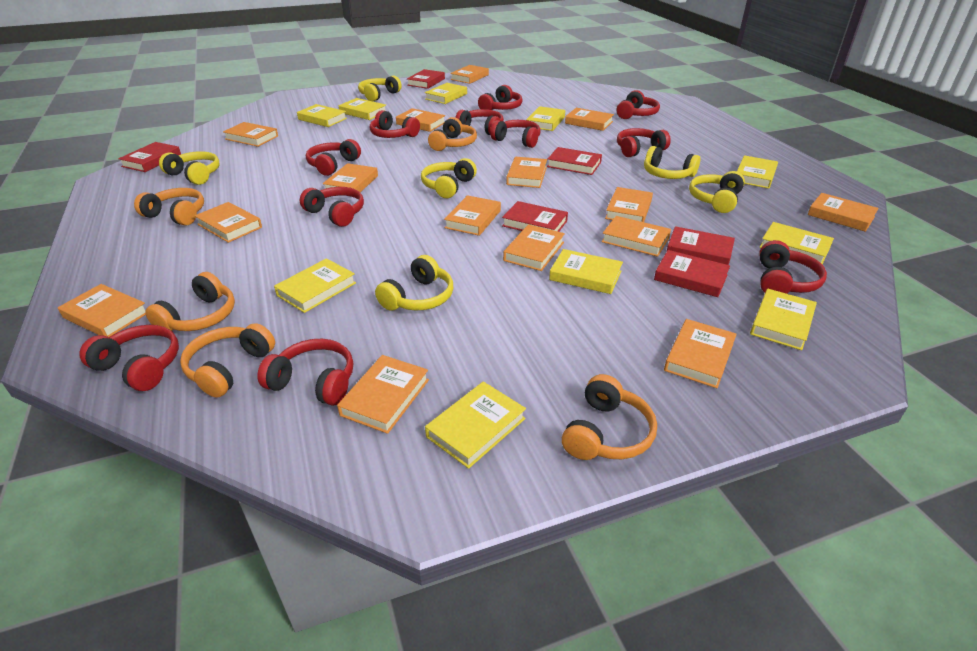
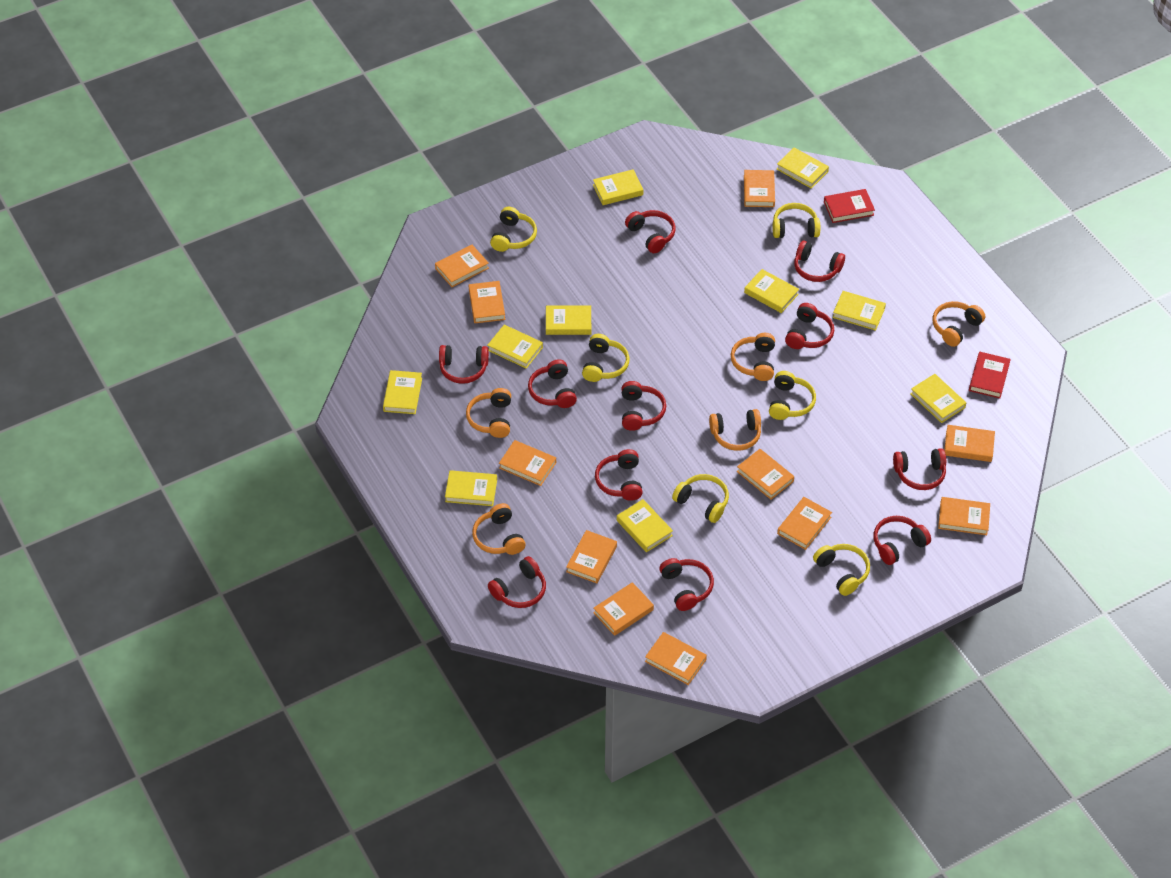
orange book: [58,284,146,337] [194,202,262,243] [223,122,278,147] [323,163,378,192] [337,355,429,434] [396,108,445,132] [444,195,501,236] [450,65,489,84] [503,224,565,271] [506,157,547,188] [565,108,614,131] [602,216,671,257] [605,187,653,222] [664,319,737,388] [808,193,879,232] = 15 -> [435,245,489,287] [469,281,505,323] [499,440,556,486] [566,530,617,583] [593,582,654,636] [645,632,707,685] [737,449,794,500] [744,170,775,207] [777,497,832,550] [938,497,990,535] [944,425,995,462] = 11
red book: [118,142,181,172] [407,69,445,89] [502,201,568,232] [547,147,602,175] [654,250,730,297] [667,226,735,265] = 6 -> [824,189,875,223] [969,352,1011,399] = 2

